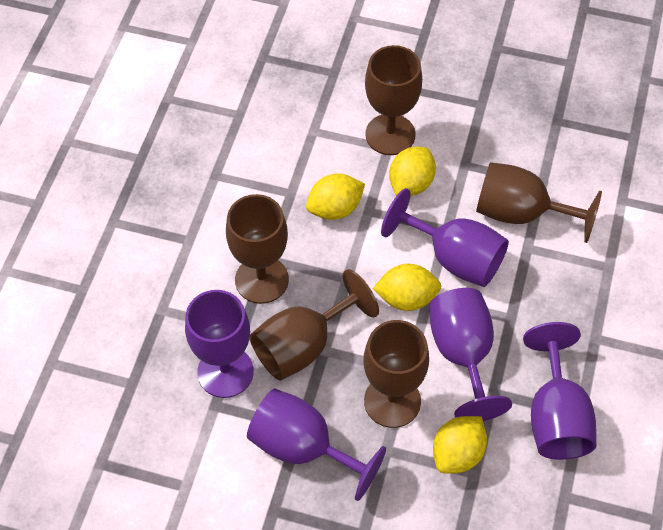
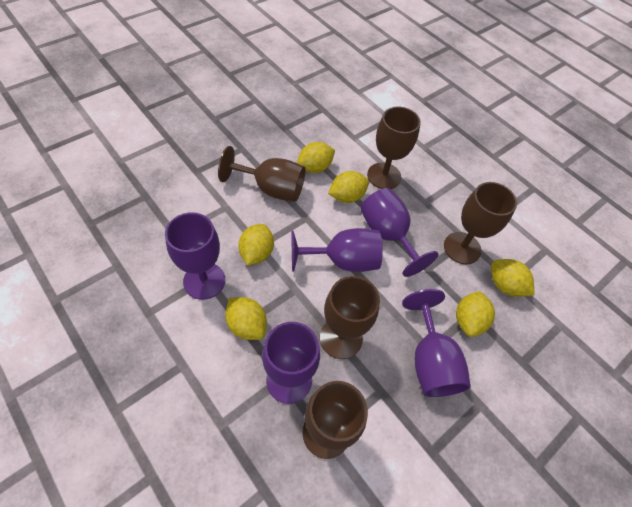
yellow lemon: [306,174,365,220] [373,264,441,311] [389,147,436,196] [433,416,487,473] = 4 -> [225,297,267,340] [238,224,274,266] [297,142,335,173] [328,171,369,203] [456,291,495,337] [491,259,534,297] = 6

